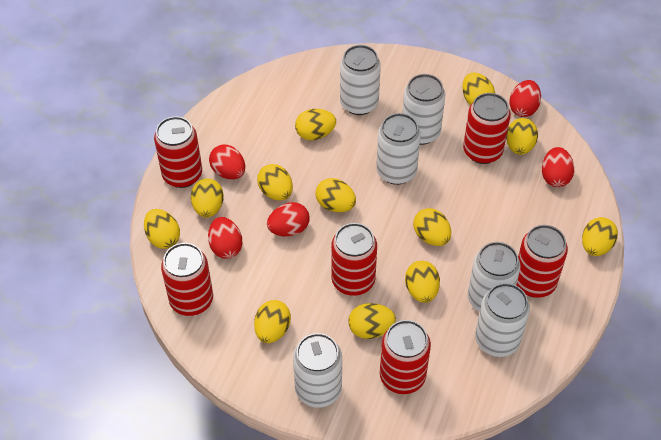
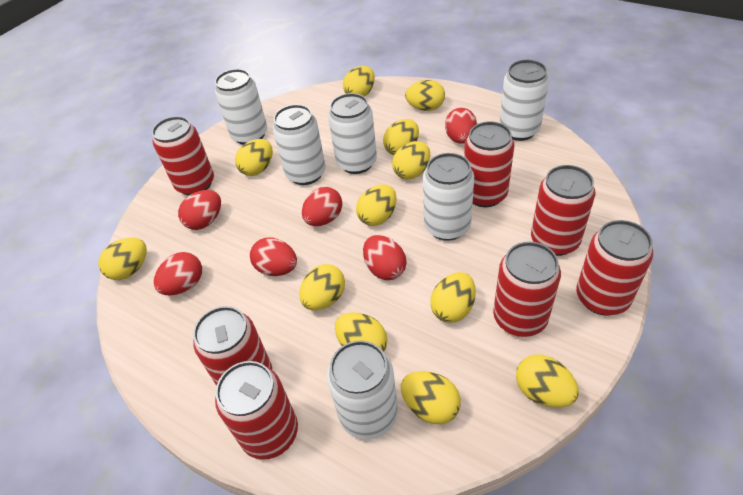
red can: [154,116,202,188] [161,243,213,316] [331,223,377,296] [380,320,431,394] [463,93,511,164] [516,225,568,298] = 6 -> [152,116,214,196] [193,306,272,386] [215,361,298,460] [464,121,514,207] [493,242,561,337] [531,165,595,256] [576,220,653,315] = 7
red egg: [208,217,242,259] [209,144,245,179] [267,202,310,237] [509,80,541,117] [542,147,574,187] = 5 -> [154,252,202,296] [178,190,221,230] [250,238,297,276] [302,187,342,226] [363,235,406,280] [445,108,477,143] = 6

